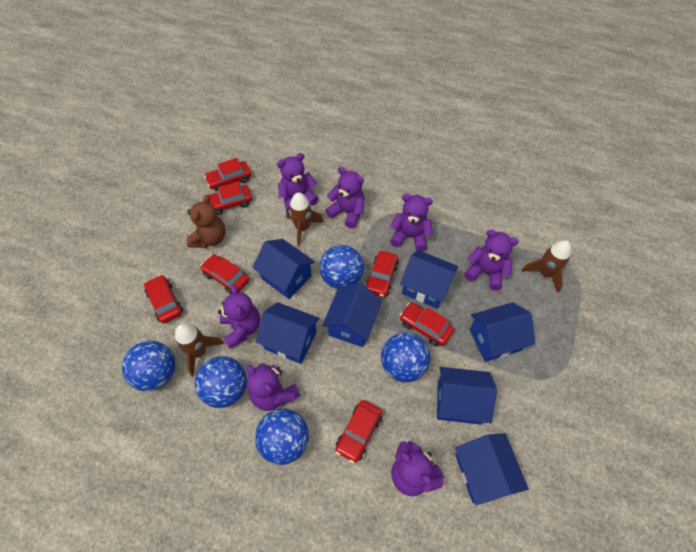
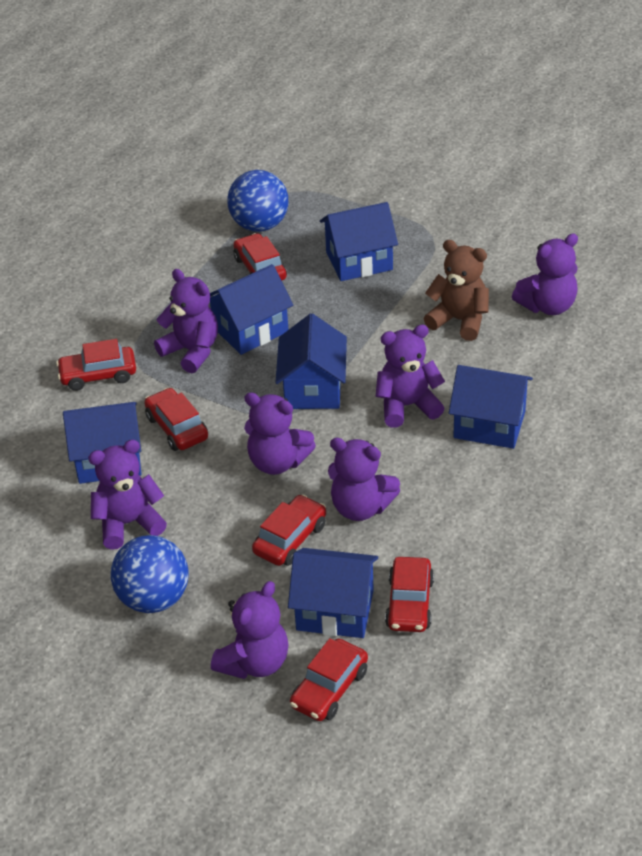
blue ball: [122,341,175,391] [195,356,247,408] [255,409,309,465] [320,245,364,289] [381,333,430,382] = 5 -> [111,535,188,613] [227,170,288,232] = 2
blue house: [252,239,315,299] [256,302,320,364] [322,283,382,347] [400,250,458,309] [437,367,497,425] [455,433,529,505] [469,302,536,362] = 7 -> [63,402,141,484] [210,264,293,355] [275,313,347,409] [288,548,378,638] [320,202,398,281] [449,365,533,449] = 6
brown rocket: [175,323,224,377] [286,192,324,246] [521,240,571,293] = 3 -> none = 0
red car: [144,275,183,323] [200,254,249,294] [204,158,251,191] [209,182,252,215] [335,400,382,463] [365,251,399,297] [400,302,454,347] = 7 -> [56,339,136,391] [144,388,208,451] [234,233,287,281] [252,494,326,566] [290,638,368,721] [385,557,434,632] = 6

